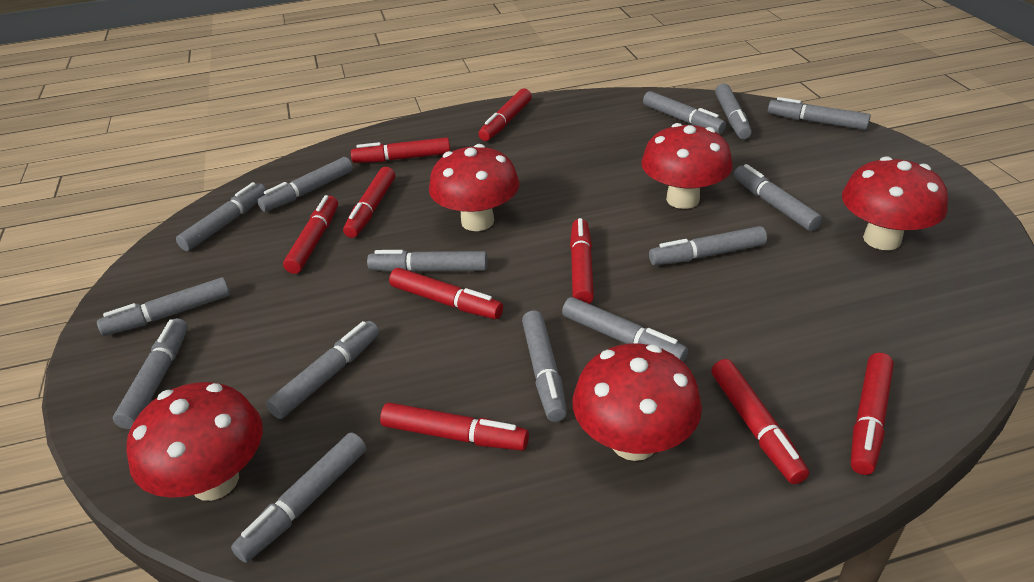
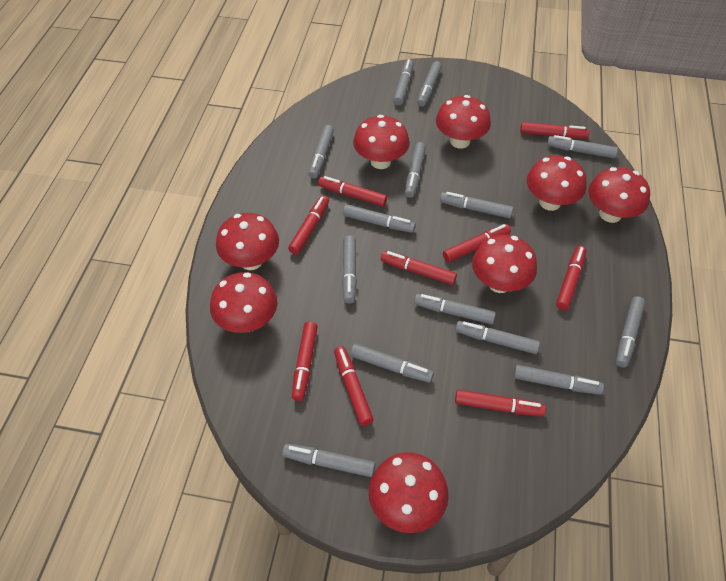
red mushroom: [126,382,263,501] [429,144,519,231] [573,344,702,461] [641,123,733,209] [842,156,948,250] = 5 -> [210,272,277,333] [216,213,279,270] [353,115,410,169] [369,452,449,533] [436,95,491,148] [472,235,537,293] [527,155,587,211] [588,167,650,223] = 8

